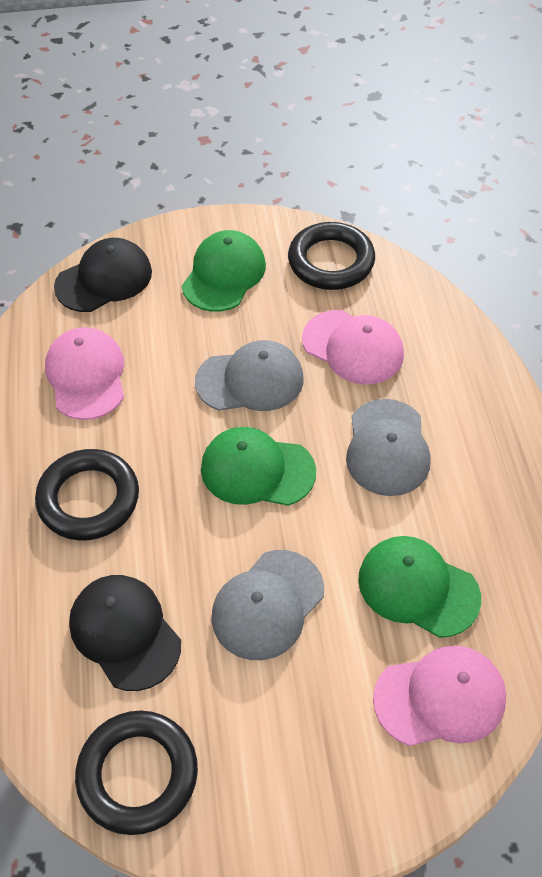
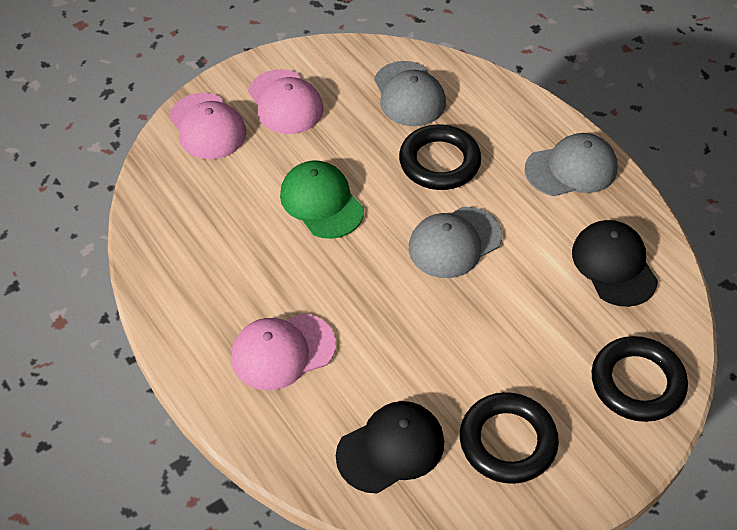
green cap: [182,230,266,312] [201,427,316,506] [358,536,481,638] = 3 -> [280,160,364,239] = 1

